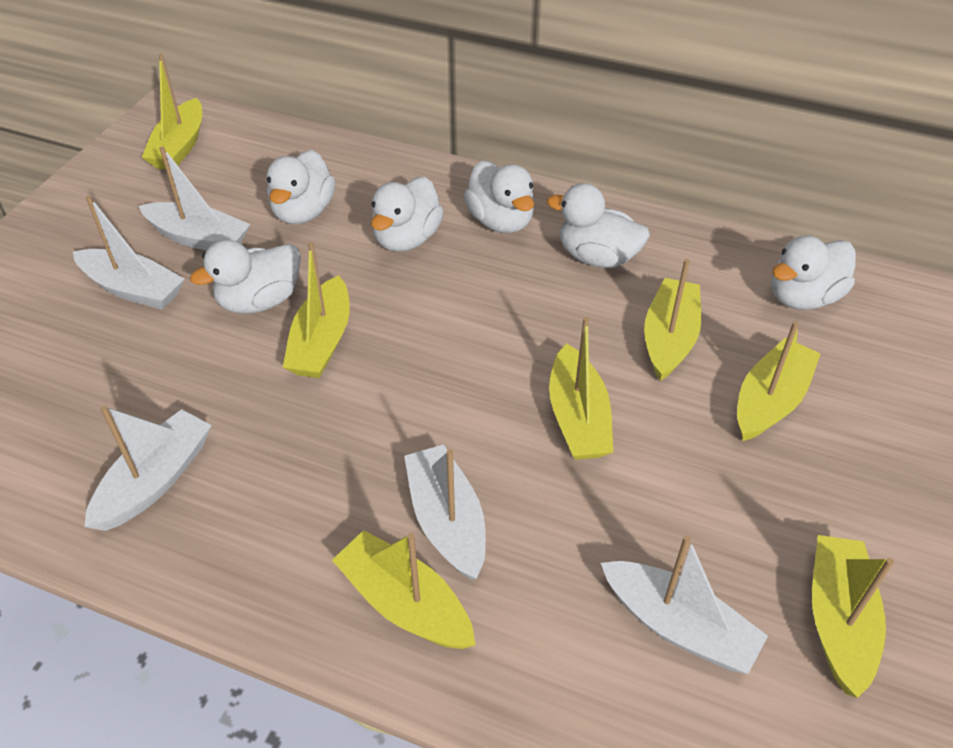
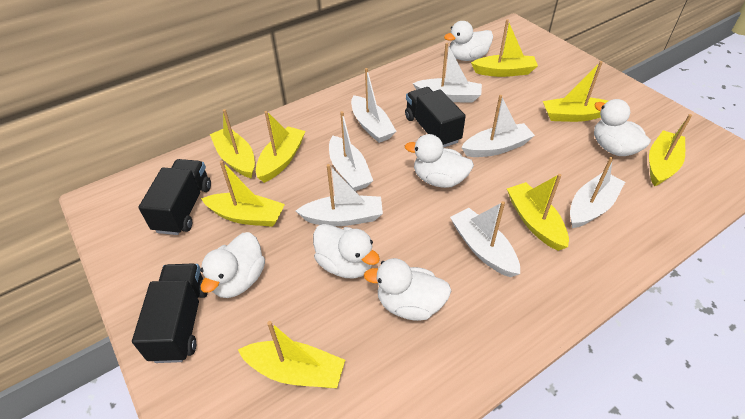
black truck: none = 0 -> [132,263,208,363] [138,159,211,235] [405,87,466,148] = 3
white boat: [73,196,184,310] [84,406,212,531] [139,146,251,250] [404,444,486,580] [601,535,768,674] = 5 -> [296,164,383,226] [329,111,373,191] [351,68,397,143] [413,43,482,103] [450,201,520,277] [461,95,535,157] [570,157,625,228] = 7
yellow boat: [142,54,202,169] [283,242,350,378] [332,530,475,649] [549,317,613,460] [644,259,701,381] [737,321,821,441] [812,535,894,698] = 7 -> [201,160,285,227] [210,109,255,179] [238,321,345,388] [256,111,306,183] [471,19,538,77] [507,174,569,251] [543,61,608,122] [649,114,692,186] = 8

